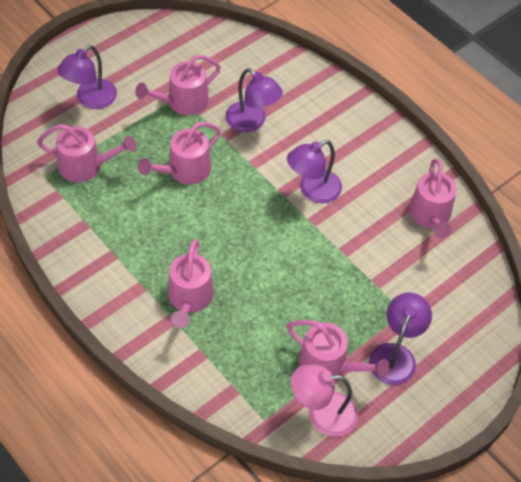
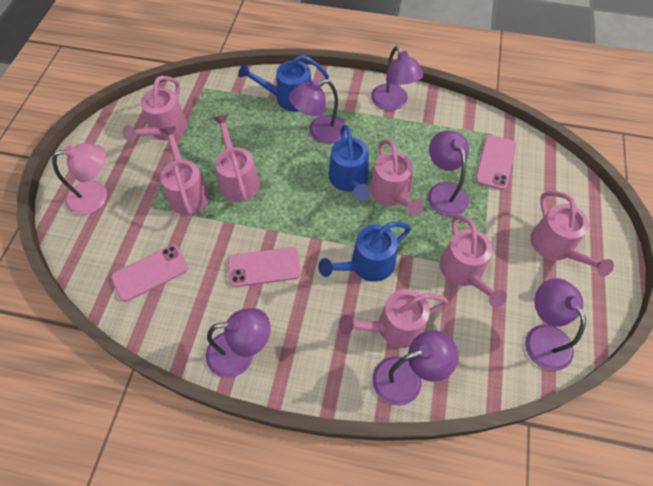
blue watering can: none = 0 -> [238,55,329,112] [318,222,411,282] [329,125,370,201] = 3
pink phone: none = 0 -> [111,245,188,302] [228,247,301,287] [475,135,516,190] = 3
pink watering can: [37,124,136,183] [135,55,221,115] [138,122,221,184] [168,239,214,328] [287,320,390,381] [409,159,457,238] = 6 -> [122,76,187,141] [160,126,210,215] [213,114,260,202] [339,289,448,348] [370,139,424,216] [440,215,507,307] [530,191,614,277] = 7
purple lamp: [57,45,117,109] [225,68,283,132] [287,140,342,203] [369,293,432,385] = 4 -> [206,308,271,378] [289,79,347,144] [371,46,424,111] [372,330,459,406] [428,130,469,217] [525,278,586,371] = 6

